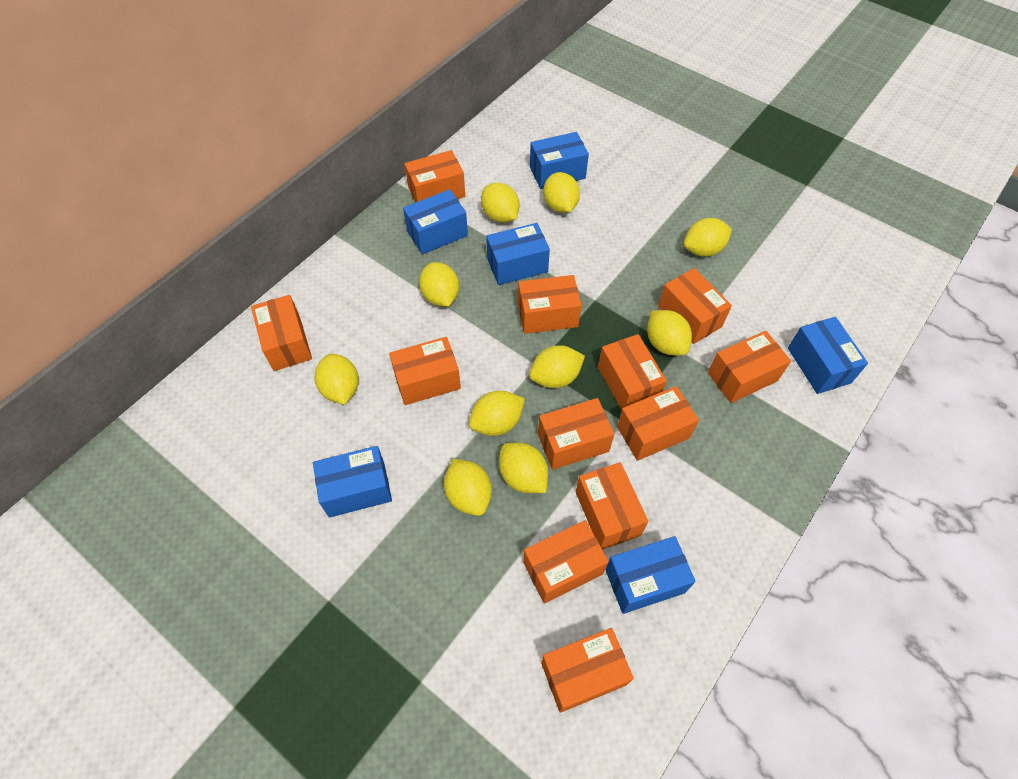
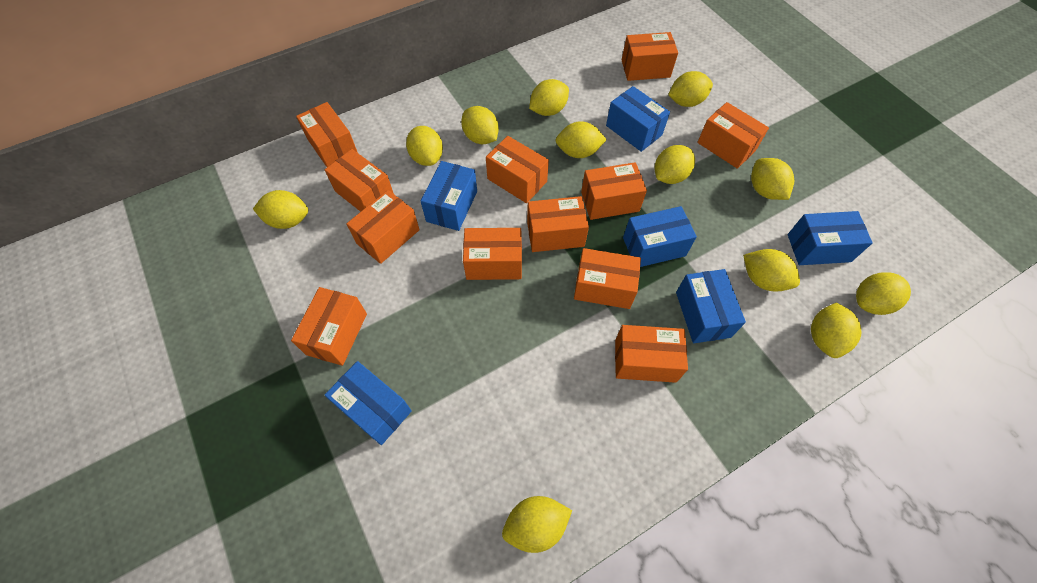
yellow lemon: [315,354,359,405] [419,262,459,307] [444,459,492,516] [469,391,525,436] [481,183,519,223] [499,443,548,493] [529,345,585,388] [543,172,580,213] [647,310,692,355] [684,218,732,257] = 10 -> [253,190,308,229] [406,126,443,166] [461,106,499,144] [502,496,572,553] [529,79,569,116] [555,121,607,158] [655,145,695,184] [668,71,713,107] [743,249,800,292] [751,158,794,200] [811,302,861,358] [856,272,911,315] = 12

